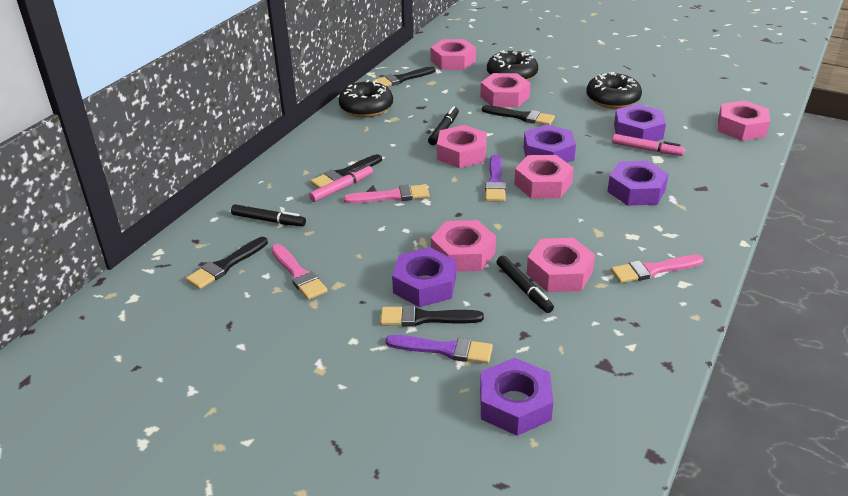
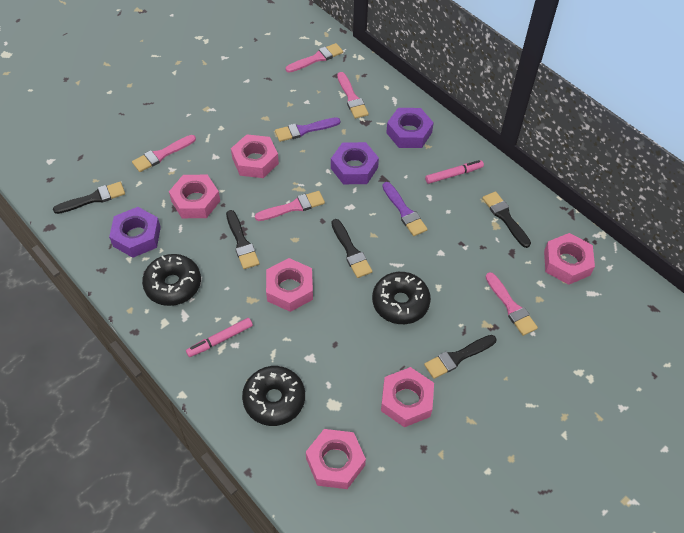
black marker: [231,204,306,226] [428,106,459,145] [497,256,554,313] = 3 -> none = 0
pink brush: [271,244,328,300] [344,184,430,204] [611,255,704,283] = 3 -> [132,135,196,172] [255,191,325,221] [286,43,343,73] [337,72,369,119] [485,272,538,336] = 5
pink nut: [431,39,476,70] [431,220,496,272] [437,125,487,168] [480,73,530,107] [514,155,574,198] [527,238,595,292] [718,101,770,141] = 7 -> [169,175,220,218] [231,134,279,178] [266,258,313,312] [306,429,366,489] [381,367,434,427] [544,233,595,285] = 6
purple nut: [392,247,456,307] [480,358,553,436] [524,125,576,163] [607,161,669,206] [614,104,666,141] = 5 -> [109,207,161,258] [331,142,379,184] [386,108,434,148] = 3

